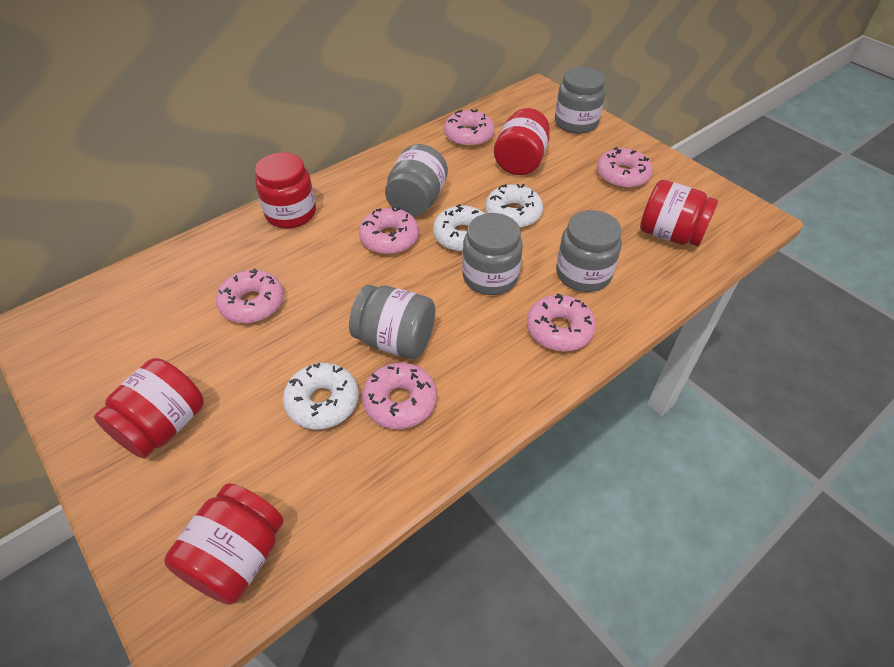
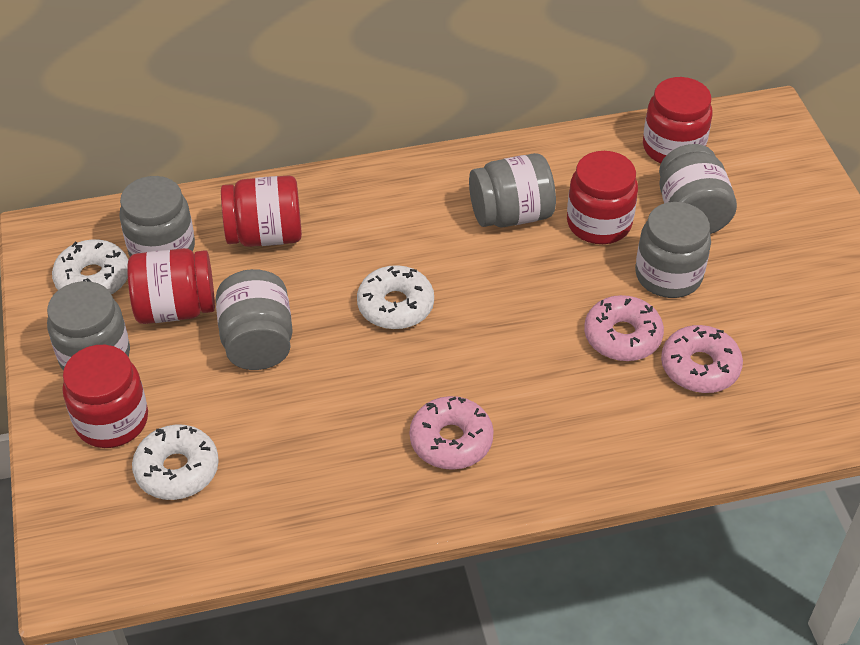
grey jar: [349,285,435,359] [385,144,448,216] [462,213,523,295] [555,67,605,134] [556,210,622,292] = 5 -> [47,281,130,371] [119,176,195,256] [216,269,293,370] [469,153,556,227] [635,202,711,298] [659,144,737,234] = 6
pink donut: [216,268,284,323] [359,207,419,254] [362,363,437,429] [444,109,495,147] [527,293,596,352] [597,147,653,188] = 6 -> [410,396,494,470] [584,295,664,361] [661,325,743,393] = 3

